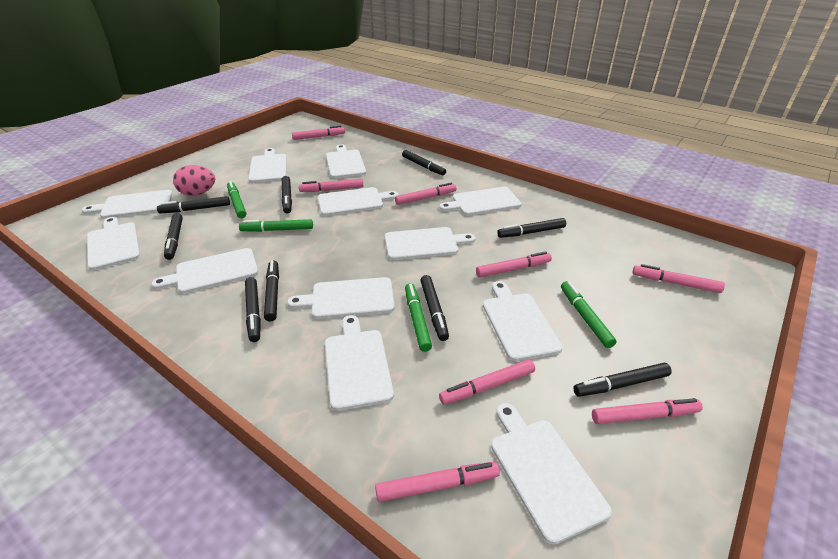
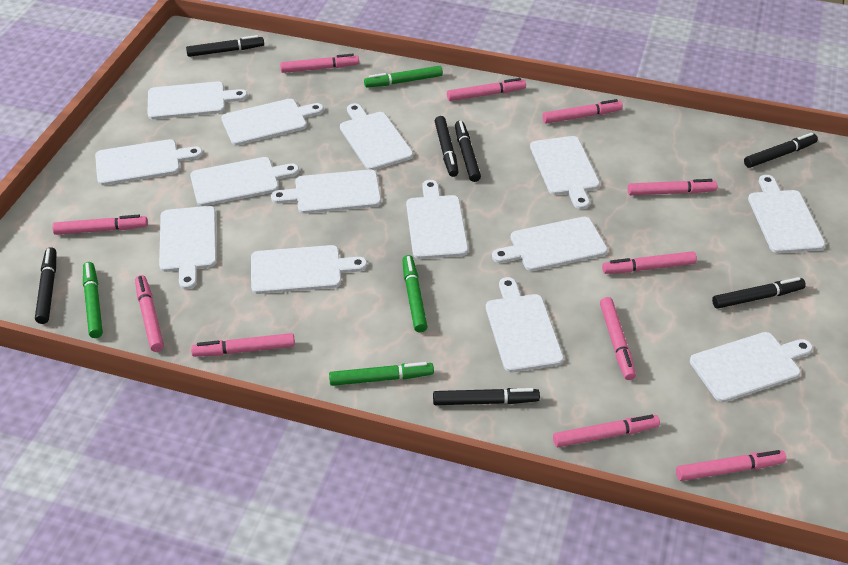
black marker: [157,196,230,213] [164,213,183,260] [245,277,261,342] [264,260,279,321] [282,176,292,214] [402,150,446,175] [420,275,449,341] [497,218,566,238] [573,363,672,397] = 9 -> [35,247,56,324] [186,35,264,57] [433,388,540,405] [435,116,459,177] [455,121,481,182] [712,277,806,309] [744,133,818,168] = 7
pink egg: [173,165,215,196] = 1 -> none = 0
pink marker: [292,126,345,140] [299,179,363,192] [375,462,500,502] [395,183,457,205] [439,359,535,404] [476,251,552,277] [592,398,703,424] [633,264,725,293] = 8 -> [52,215,148,235] [135,275,164,352] [191,333,295,357] [280,54,359,73] [447,78,526,101] [542,99,623,123] [553,415,660,447] [600,297,636,380] [602,251,697,274] [628,179,717,195] [676,450,786,481] = 11
white cutting board: [82,190,173,219] [87,217,140,270] [151,248,258,294] [248,148,287,183] [287,277,395,319] [318,187,398,216] [325,315,394,411] [326,144,366,178] [385,227,475,260] [439,187,522,216] [483,281,563,361] [491,403,612,544] = 12 -> [95,139,203,185] [147,81,248,119] [159,206,217,289] [190,157,299,206] [221,99,324,145] [251,245,367,294] [271,169,381,214] [340,103,413,170] [406,180,468,259] [486,277,564,372] [492,217,608,271] [530,136,600,209] [690,332,813,402] [748,175,825,253] = 14

